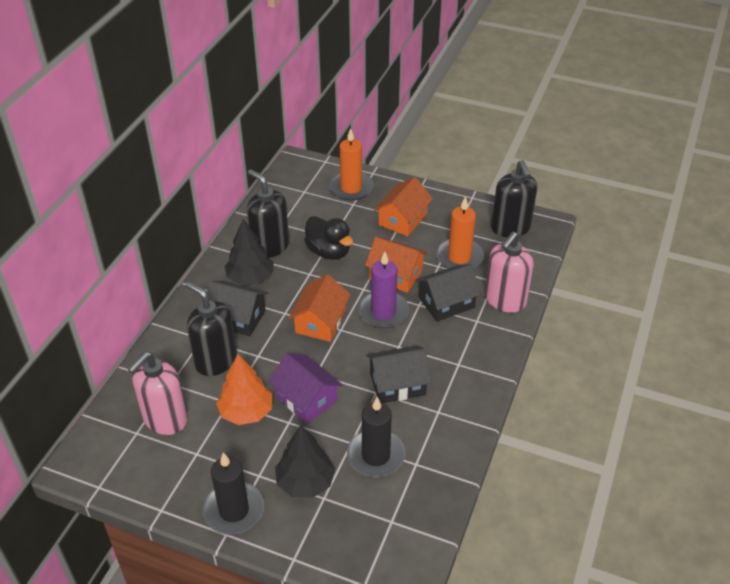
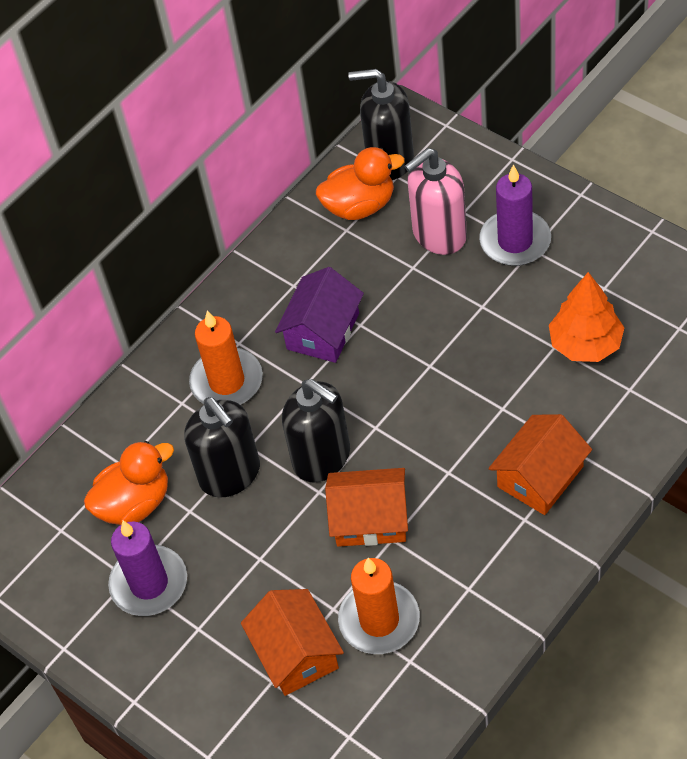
black candle: [202,452,264,535] [347,397,405,477] = 2 -> none = 0
black duck: [304,216,353,260] = 1 -> none = 0
black house: [207,281,268,336] [366,345,431,403] [416,264,481,322] = 3 -> none = 0
black tree: [224,219,274,285] [275,425,335,498] = 2 -> none = 0
orange duck: none = 0 -> [84,441,174,525] [316,147,405,220] = 2
pink soap dispenser: [128,352,188,435] [485,232,534,313] = 2 -> [404,148,467,255] = 1
purple candle: [358,251,409,328] = 1 -> [108,521,187,616] [479,164,551,266] = 2

